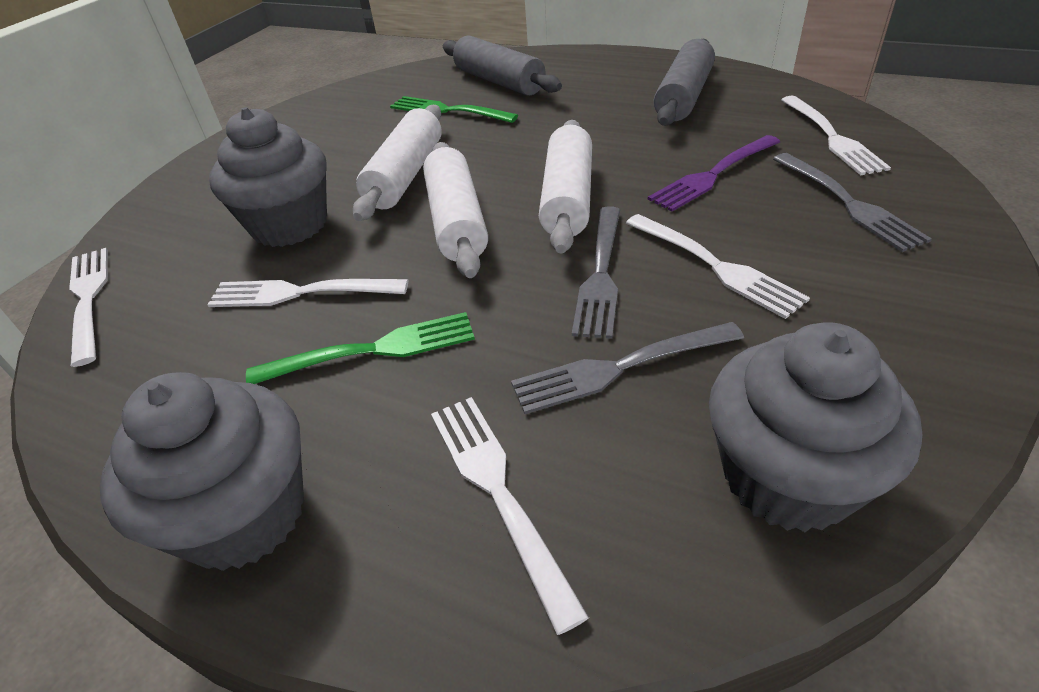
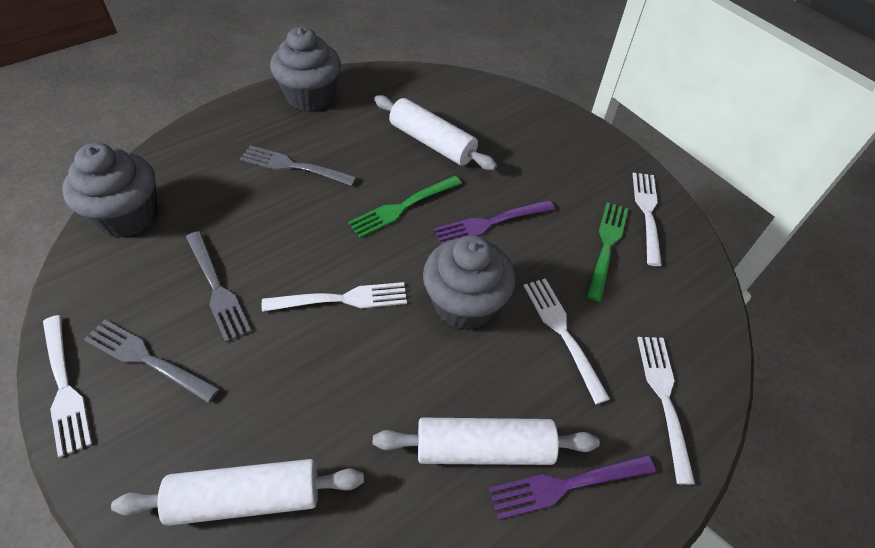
grey rolling pin: [443,36,562,96] [654,38,715,126] = 2 -> none = 0
purple fork: [648,135,780,212] = 1 -> [434,200,555,244] [489,455,655,520] = 2

